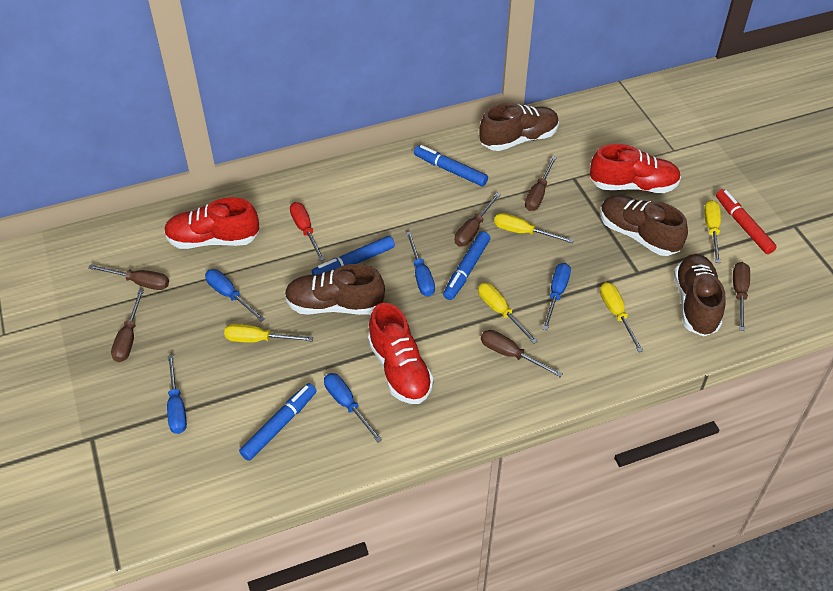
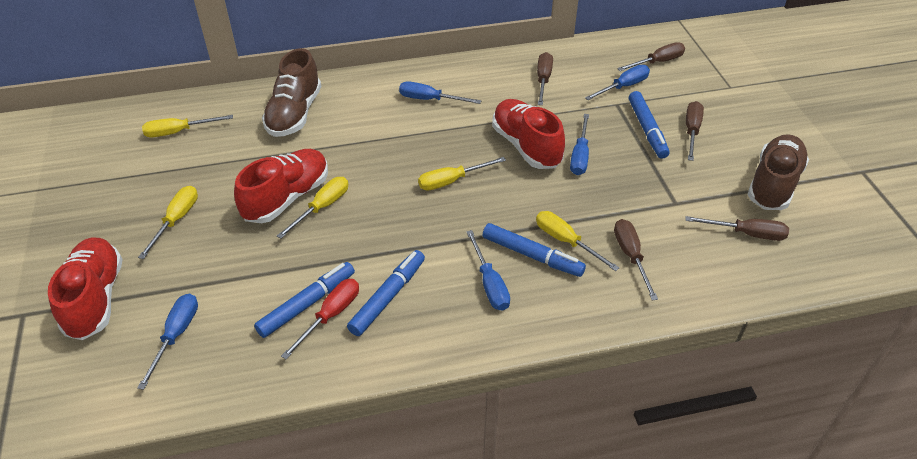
brown screwdriver: [88,264,169,290] [111,290,144,362] [455,193,501,246] [481,330,563,377] [525,156,557,211] [733,262,750,331] = 6 -> [537,52,553,105] [614,219,658,301] [617,43,685,71] [685,216,789,241] [686,101,704,161] = 5
brown shoe: [285,264,385,315] [479,103,559,151] [600,195,688,256] [674,254,725,336] = 4 -> [262,48,321,137] [748,134,809,210] = 2
red marker: [716,189,777,254] = 1 -> none = 0

